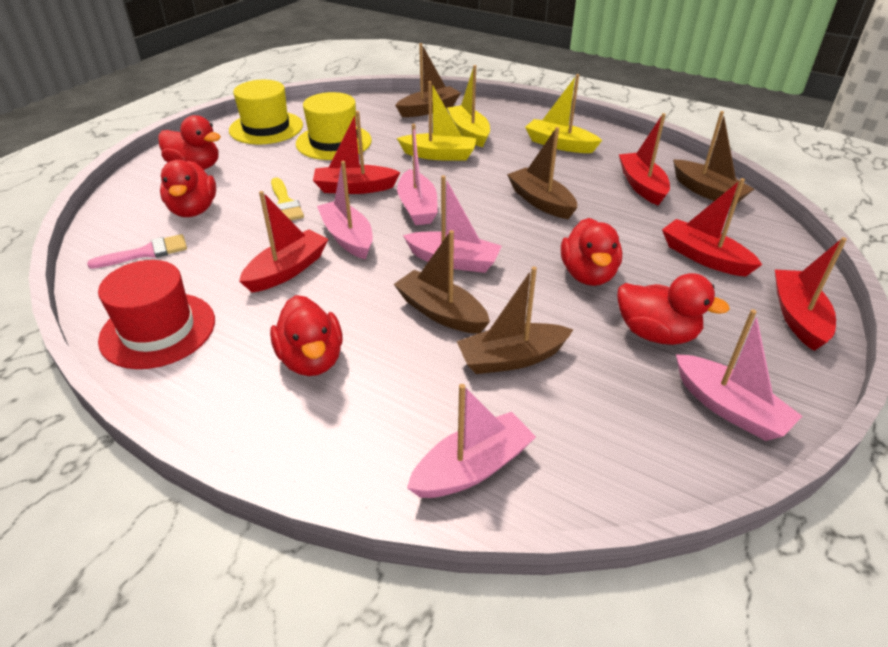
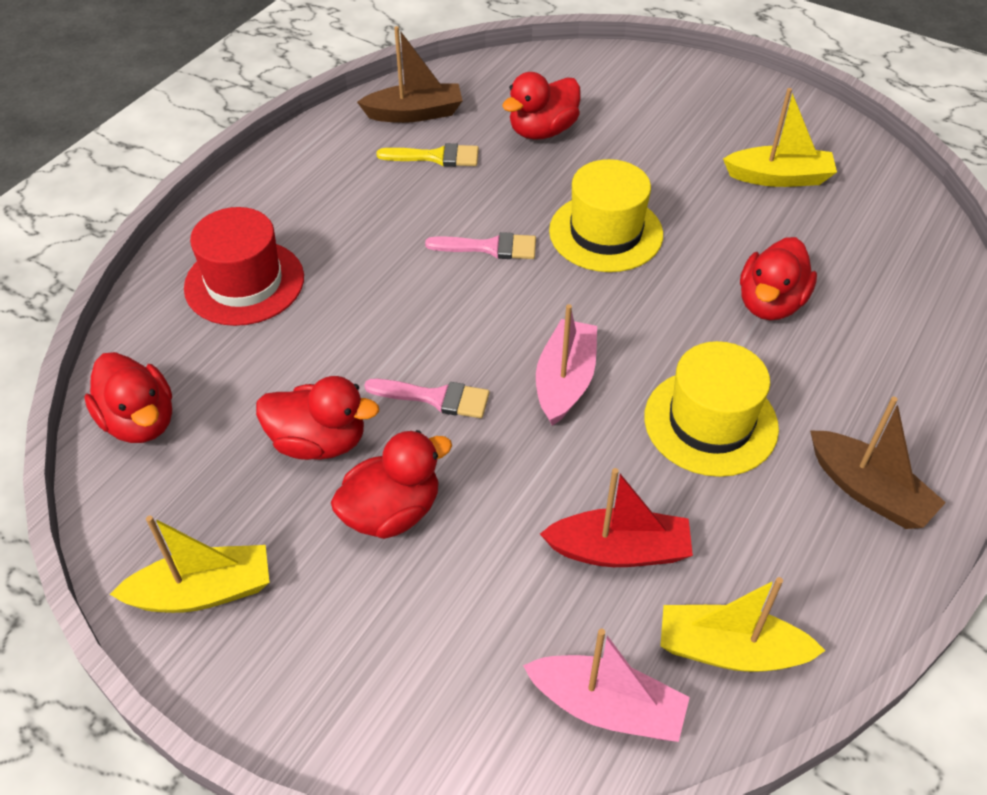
brown boat: [394,230,490,334] [395,43,461,117] [457,267,574,374] [507,127,577,219] [673,111,754,207] = 5 -> [357,26,463,123] [810,396,946,529] = 2
pink boat: [317,161,373,260] [397,124,438,225] [403,175,502,273] [407,384,536,498] [676,309,802,441] = 5 -> [523,629,690,742] [536,304,597,426] = 2
pink brush: [87,234,187,269] = 1 -> [364,379,490,418] [425,232,536,259] = 2
red boat: [239,191,328,292] [313,111,401,194] [619,113,670,206] [662,178,762,276] [775,237,847,351] = 5 -> [540,468,693,567] = 1

